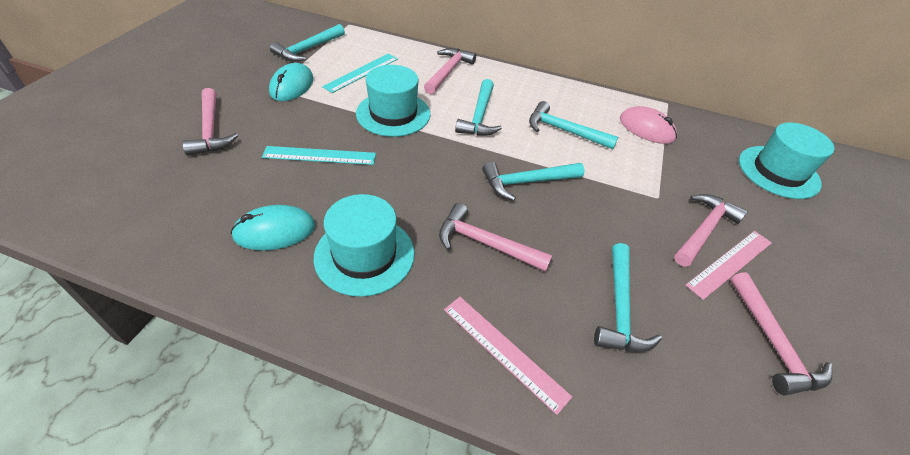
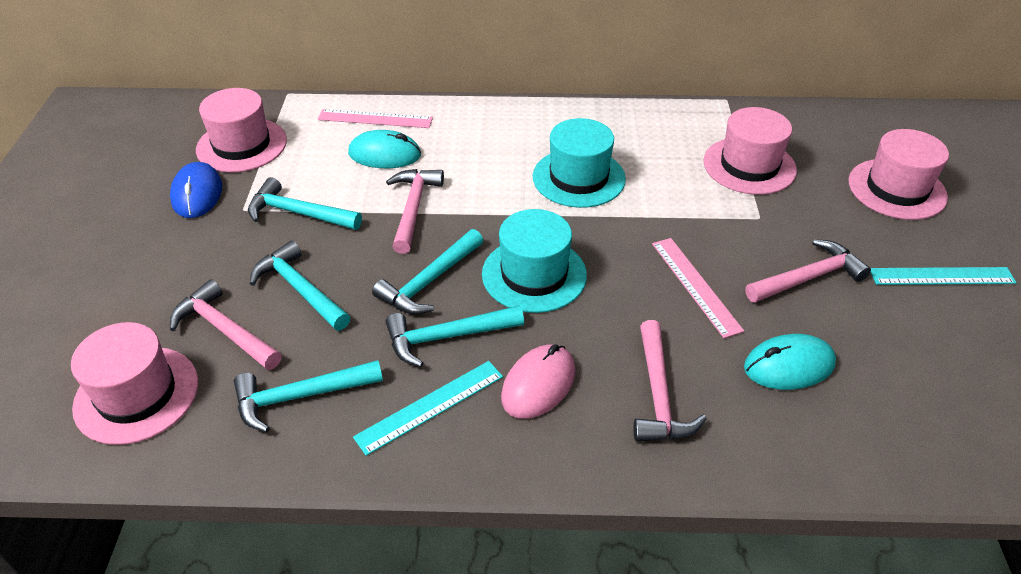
blue mouse: none = 0 -> [170,162,222,218] = 1
pink hammer: [183,88,238,156] [424,48,476,94] [439,203,553,272] [674,194,748,267] [730,272,833,395] = 5 -> [170,279,281,370] [386,169,444,254] [633,320,707,442] [745,239,871,303] = 4
pink hat: none = 0 -> [71,322,198,445] [196,88,287,172] [703,107,797,195] [848,129,949,220] = 4
turquoise hat: [314,194,414,297] [356,65,431,137] [739,122,835,199] = 3 -> [482,209,587,313] [533,118,626,208] = 2

